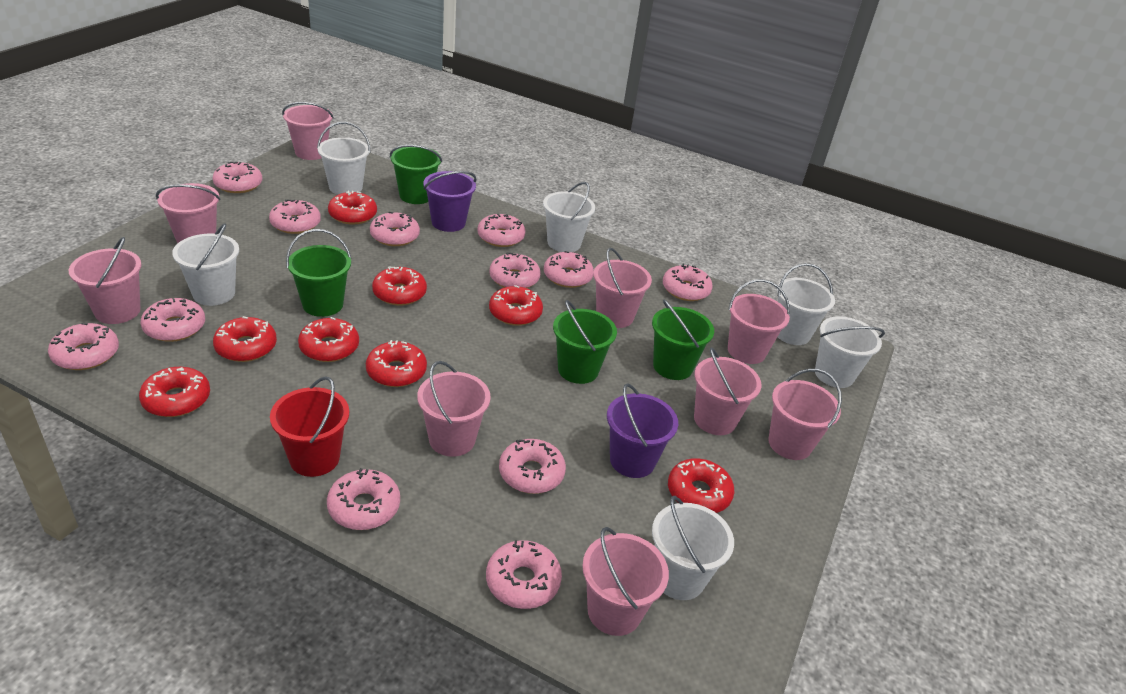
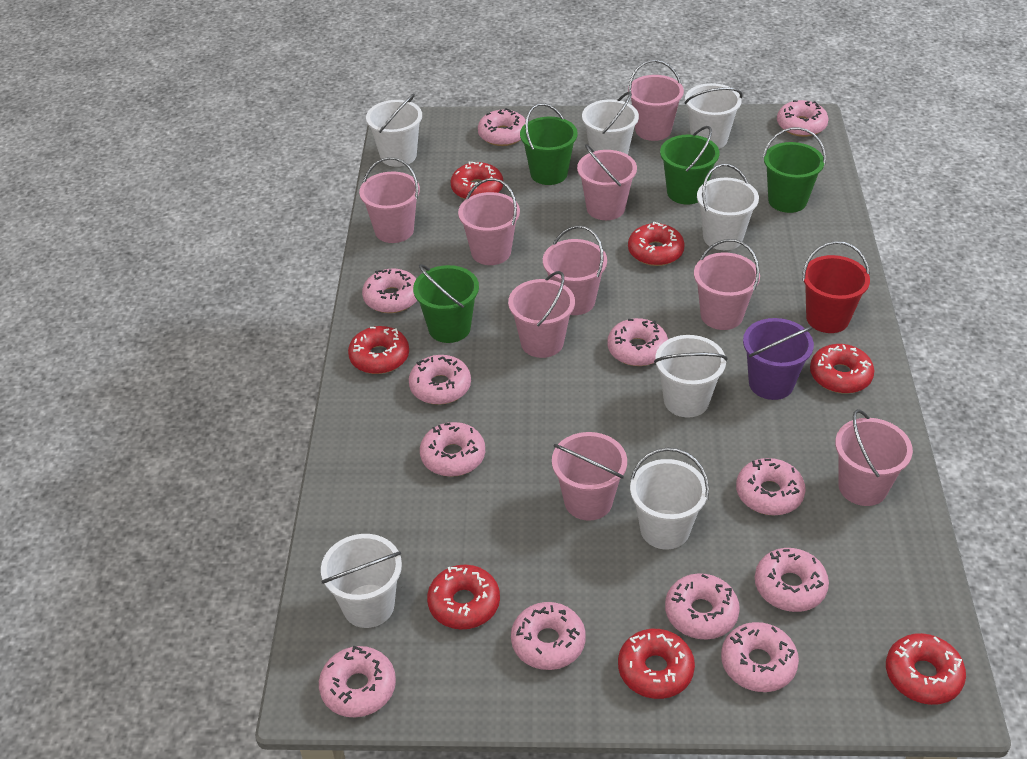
purple bucket: [423,171,477,232] [607,383,678,478] = 2 -> [743,318,814,400] = 1
red donut: [139,367,210,417] [213,316,277,362] [298,317,359,362] [328,191,377,225] [366,340,427,387] [372,267,427,306] [489,285,543,326] [668,458,734,513] = 8 -> [348,326,409,374] [427,565,500,630] [450,162,504,199] [618,629,695,699] [628,222,685,266] [810,344,874,394] [886,633,966,705] = 7
white bucket: [172,223,239,306] [317,122,370,195] [543,182,595,252] [652,496,734,600] [777,263,835,345] [815,316,885,388] = 6 -> [321,534,402,628] [366,94,422,167] [582,92,639,155] [630,448,709,550] [654,335,727,417] [684,83,743,149] [697,164,759,250] = 7

